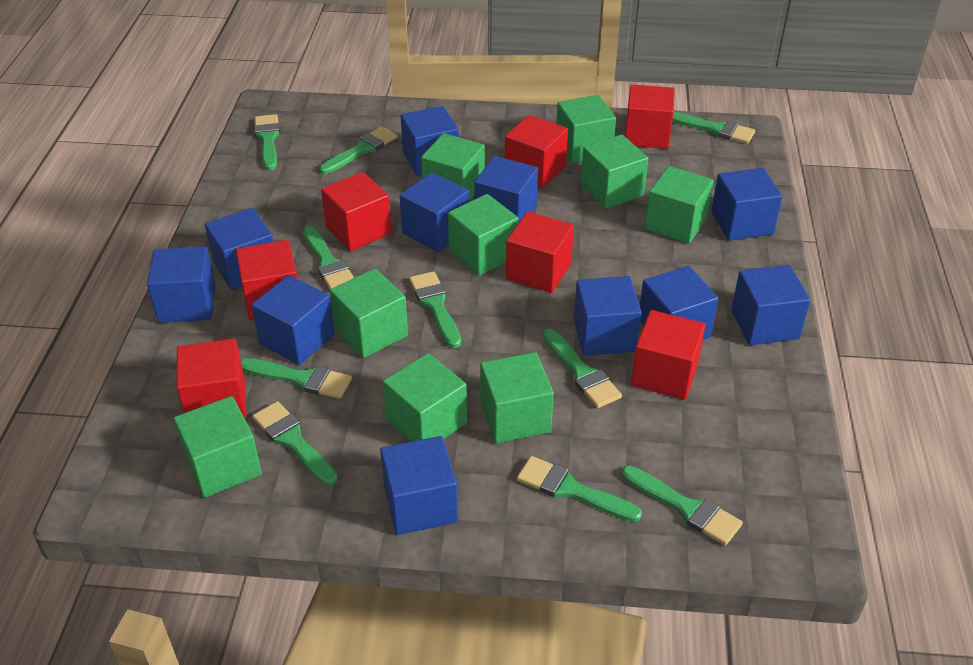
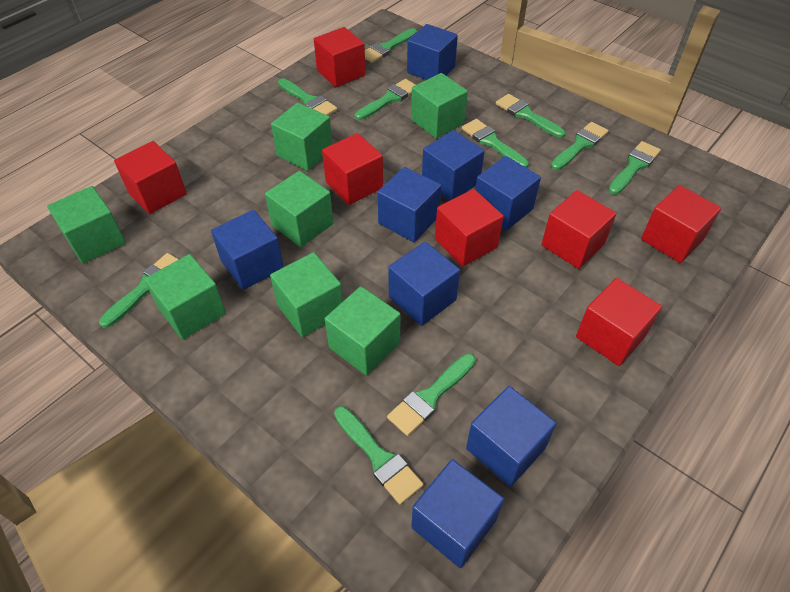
blue cube: [147,246,216,323] [205,208,273,290] [252,275,335,365] [380,436,458,535] [400,172,469,252] [401,106,459,176] [474,156,538,223] [574,276,642,356] [640,266,718,340] [711,168,782,241] [731,265,810,345] = 11 -> [211,210,284,290] [377,167,441,242] [388,242,460,326] [407,24,458,80] [411,459,504,568] [422,130,485,201] [466,386,556,487] [475,156,541,231] = 8
green cube: [174,396,262,498] [330,268,408,358] [383,353,467,442] [421,133,485,201] [448,194,519,276] [480,352,554,443] [556,95,616,163] [580,135,648,209] [645,166,714,244] = 9 -> [47,186,126,264] [144,254,226,340] [265,171,333,247] [270,252,343,337] [271,102,332,171] [325,286,401,376] [411,73,468,138] = 7

